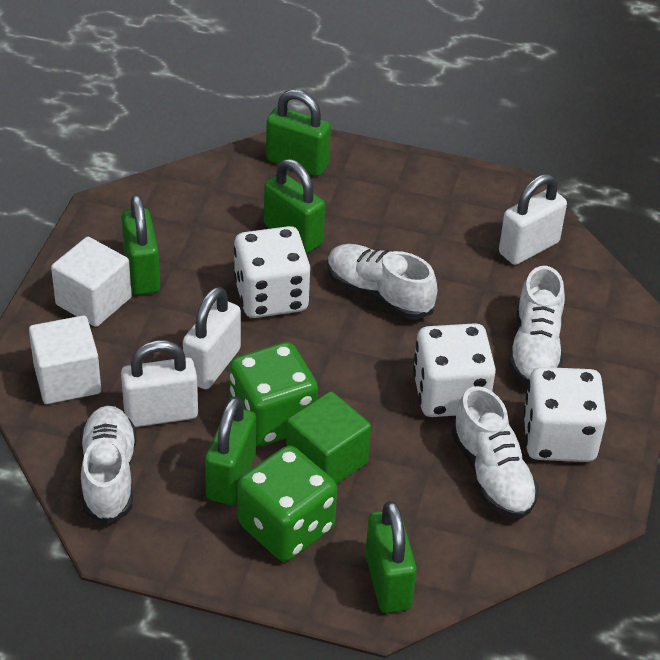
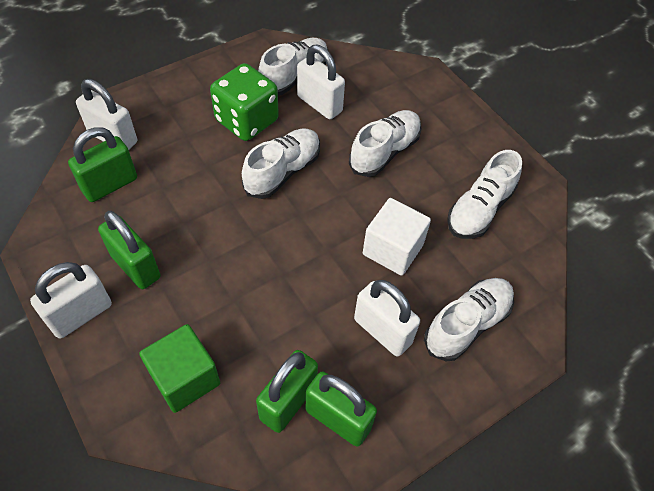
green dice: [230,342,318,446] [238,446,337,561] = 2 -> [210,63,279,141] = 1
green padlock: [122,195,160,295] [205,396,256,505] [264,159,325,253] [266,90,331,176] [365,501,417,613] = 5 -> [68,127,137,202] [98,211,161,289] [256,350,318,433] [306,371,377,447] = 4
white cube: [29,315,101,404] [51,237,132,327] = 2 -> [363,198,431,276] = 1
white dice: [234,226,310,318] [413,323,496,417] [523,367,607,462] = 3 -> none = 0
white padlock: [121,340,198,427] [183,287,241,389] [499,174,567,265] = 3 -> [30,262,112,338] [76,79,137,150] [297,45,345,119] [354,280,420,357] = 4
white shoe: [80,406,136,524] [327,244,437,319] [451,386,539,519] [509,266,565,385] = 4 -> [242,129,320,199] [258,38,328,96] [349,110,421,177] [424,278,514,361] [447,150,522,239] = 5

